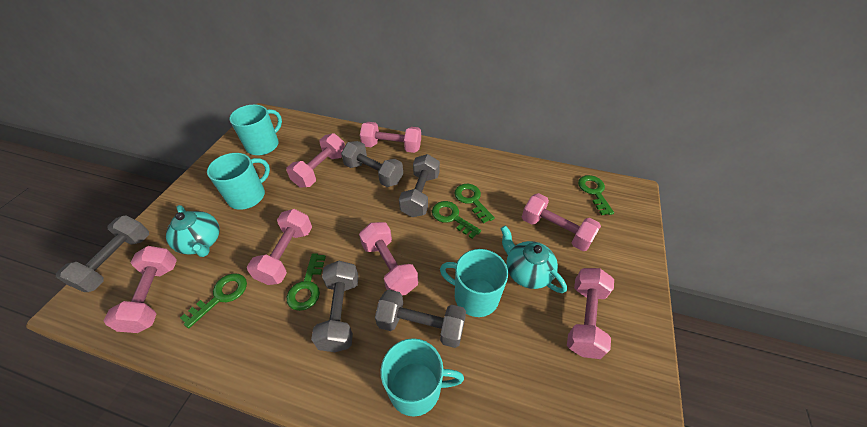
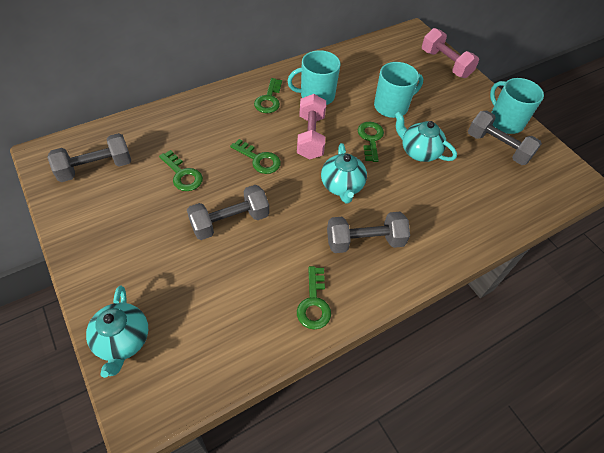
grey dumbbell: [56,216,149,292] [311,261,359,352] [341,141,403,187] [375,290,466,348] [399,154,440,217] = 5 -> [47,133,131,182] [187,185,269,240] [327,212,410,253] [468,110,542,165] = 4
pink dumbbell: [104,246,177,333] [247,209,312,285] [286,133,345,188] [359,222,418,296] [360,122,421,153] [522,193,601,251] [567,268,614,359] = 7 -> [297,94,326,159] [422,28,479,78] = 2
turquoise mug: [207,153,270,210] [229,105,282,155] [381,338,464,417] [440,249,508,317] = 4 -> [288,50,341,105] [374,62,423,118] [490,78,544,134] = 3
turquoise teapot: [166,205,220,257] [500,226,567,293] = 2 -> [86,286,148,378] [321,143,367,203] [395,111,457,162] = 3

